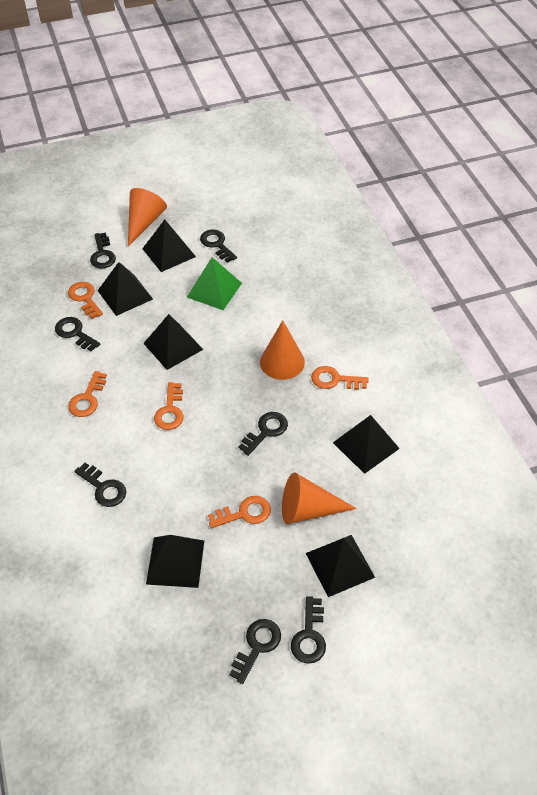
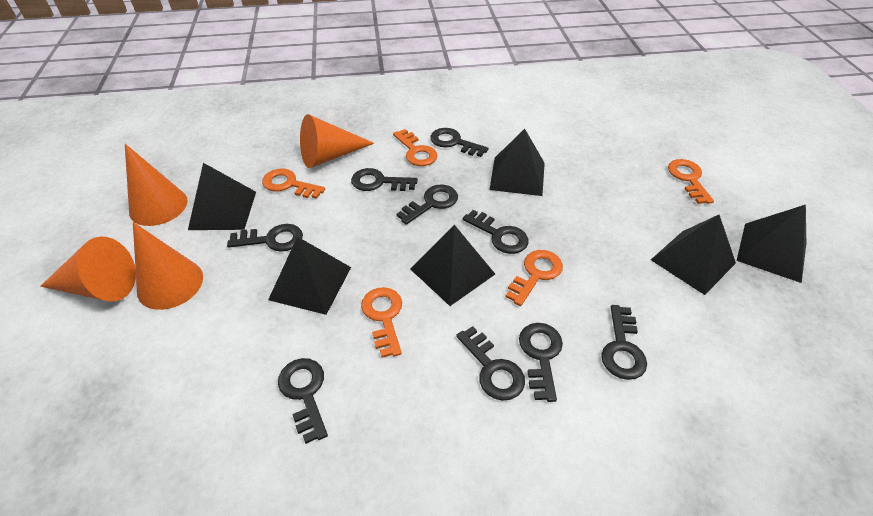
black key: [55,317,100,351] [74,463,126,507] [90,233,116,269] [200,229,237,263] [229,619,281,684] [238,412,288,456] [291,596,326,664] = 7 -> [227,224,303,252] [278,358,328,444] [351,168,418,191] [397,184,458,225] [430,128,488,157] [456,326,525,401] [462,210,528,254] [519,323,563,402] [601,305,647,380] = 9
green pyramid: [187,257,242,310] = 1 -> none = 0
orange cone: [128,188,167,246] [260,320,305,380] [282,472,357,524] = 3 -> [40,236,136,301] [125,144,188,226] [133,222,203,310] [300,114,374,168] = 4

